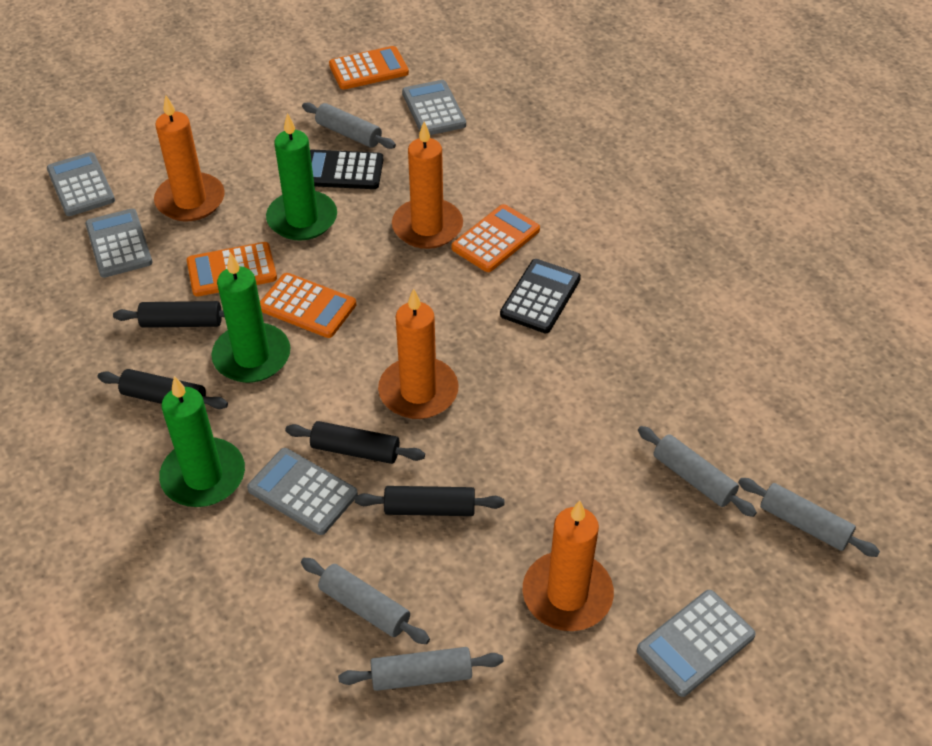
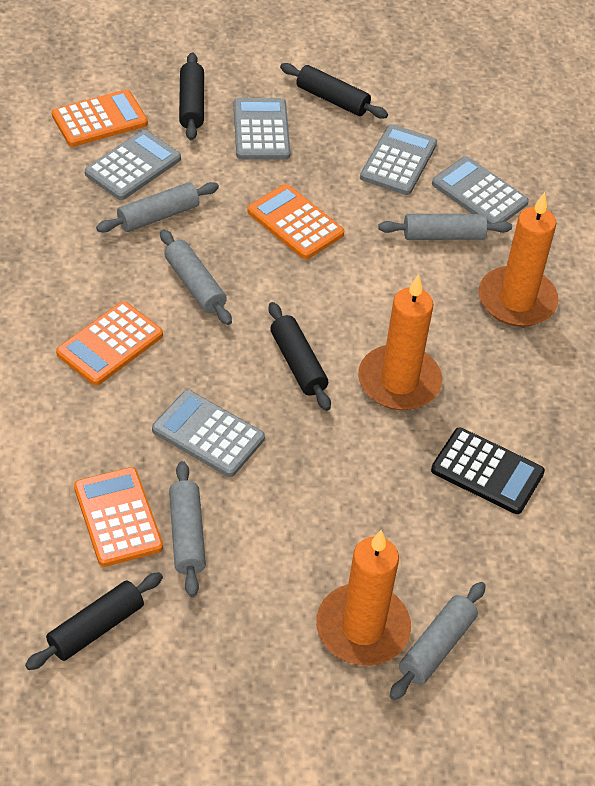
black calculator: [310,150,383,189] [500,259,581,333] = 2 -> [431,427,545,514] = 1
green candle: [159,376,245,507] [212,253,290,383] [266,113,337,241] = 3 -> none = 0
orange candle: [154,95,225,222] [378,289,459,419] [392,122,463,249] [523,500,614,631] = 4 -> [316,530,411,666] [358,274,442,410] [478,192,559,327] = 3

